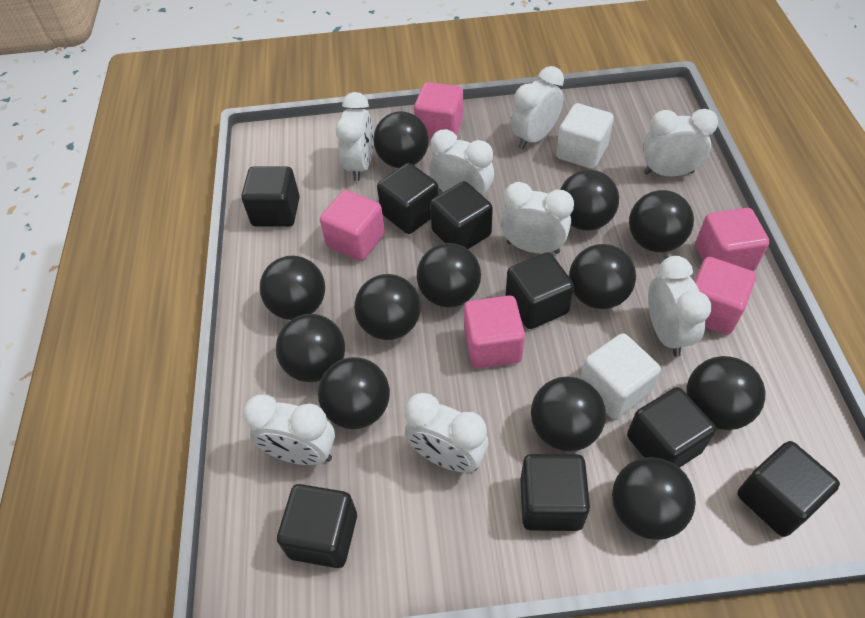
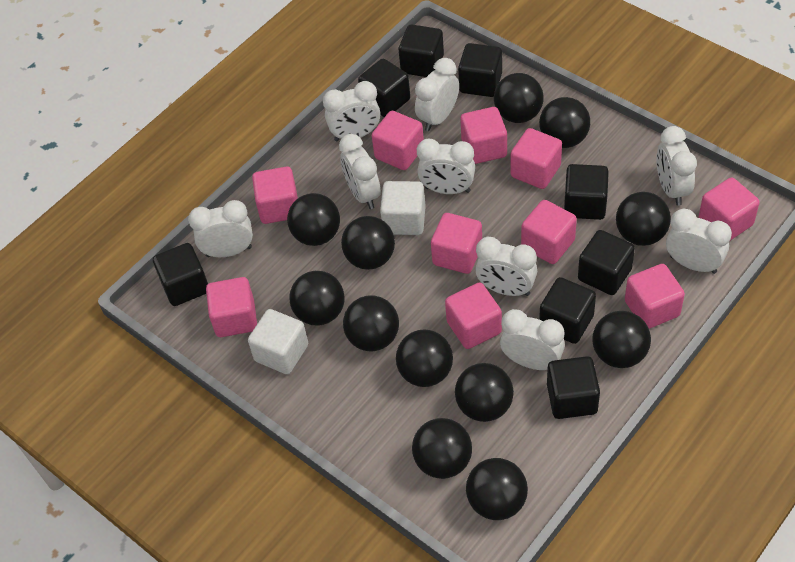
pink cube: [320,190,385,261] [414,82,463,139] [464,296,525,369] [694,257,756,335] [695,208,770,271] = 5 -> [206,277,257,337] [252,167,298,224] [372,111,424,170] [431,213,482,274] [445,282,502,349] [460,107,507,164] [510,128,562,189] [521,200,577,264] [625,264,685,329] [698,177,760,240] = 10
white clock: [243,394,335,465] [335,92,373,181] [405,393,488,473] [430,129,494,196] [501,182,574,254] [511,66,564,149] [643,109,718,176] [648,256,711,357] = 8 -> [188,200,253,257] [323,81,380,141] [339,134,381,209] [415,58,459,131] [417,139,475,194] [475,237,537,296] [500,309,565,370] [656,126,697,206] [666,209,732,274] = 9

